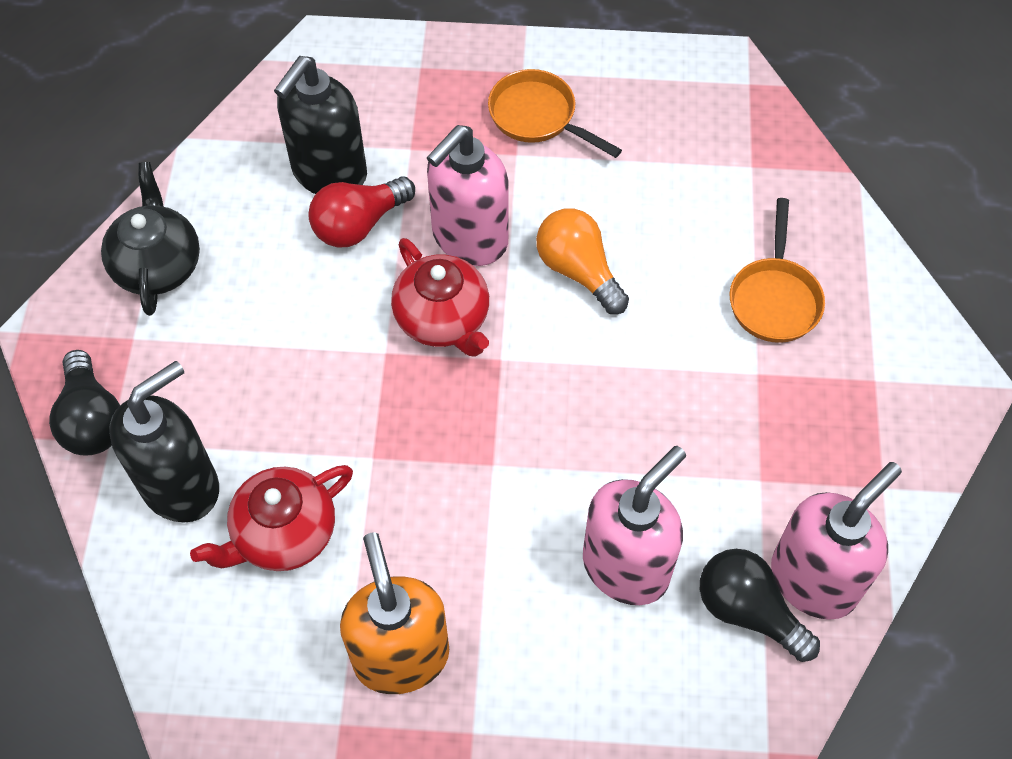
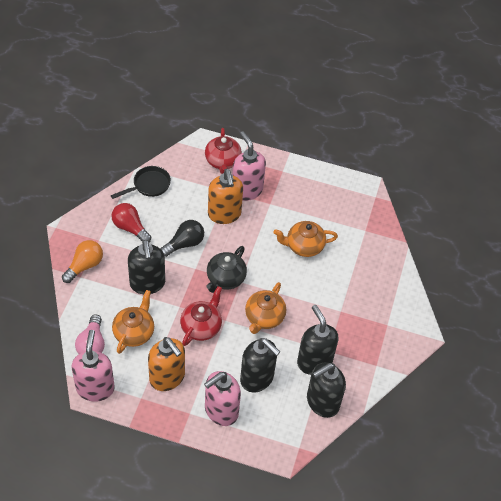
black light bulb: [49,350,120,456] [700,549,820,662] = 2 -> [160,220,204,257] = 1
black pan: none = 0 -> [111,166,171,199] = 1
black soap dispenser: [109,361,219,522] [274,56,367,194] = 2 -> [128,240,165,294] [240,338,280,393] [297,305,339,375] [307,363,346,418] = 4
orange pan: [488,69,622,158] [730,198,825,343] = 2 -> none = 0
orange soap dispenser: [340,532,449,694] = 1 -> [148,337,185,391] [208,169,243,224] = 2
orange teapot: none = 0 -> [112,290,154,354] [245,282,286,334] [273,221,338,257] = 3
pink light bulb: none = 0 -> [75,314,105,354] = 1

